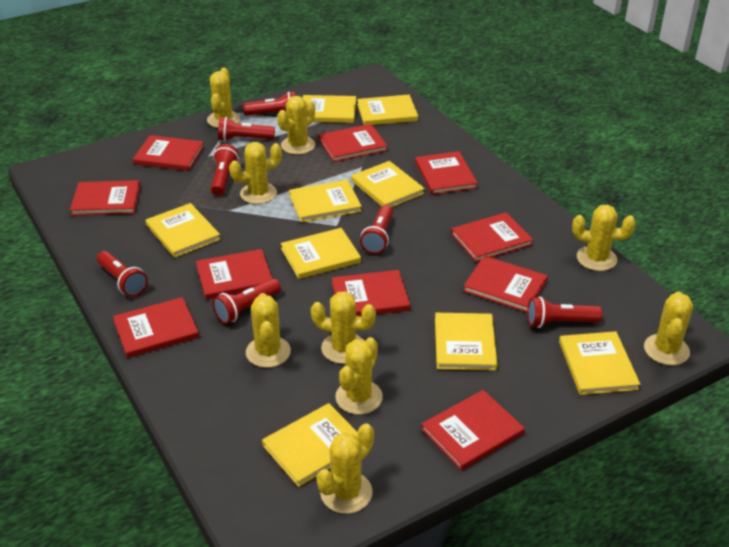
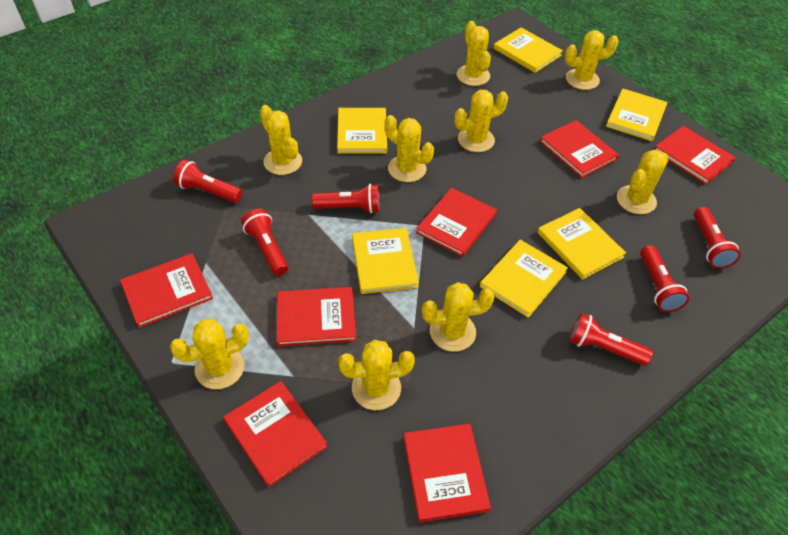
red book: [70,180,140,216] [113,297,199,358] [133,135,204,171] [196,249,273,300] [319,124,387,162] [332,270,410,316] [415,151,478,195] [421,390,525,470] [451,212,533,263] [463,256,548,312] = 10 -> [120,253,213,328] [223,381,328,487] [277,287,356,347] [403,424,491,523] [416,188,497,257] [540,120,619,178] [655,126,736,184] = 7
red flashlight: [97,251,148,297] [211,144,239,196] [212,279,281,324] [218,117,275,141] [243,92,296,116] [360,205,393,254] [527,296,602,328] = 7 -> [173,160,242,203] [241,209,288,276] [311,184,380,213] [569,313,653,366] [640,245,689,312] [694,207,741,269] = 6
yellow book: [146,203,221,258] [262,403,358,487] [281,228,361,279] [289,180,362,223] [303,95,356,123] [351,161,425,207] [357,95,418,125] [435,313,498,370] [559,331,640,395] = 9 -> [337,108,387,154] [352,228,419,294] [480,240,568,318] [494,27,563,73] [537,208,626,280] [606,89,667,141] = 6

